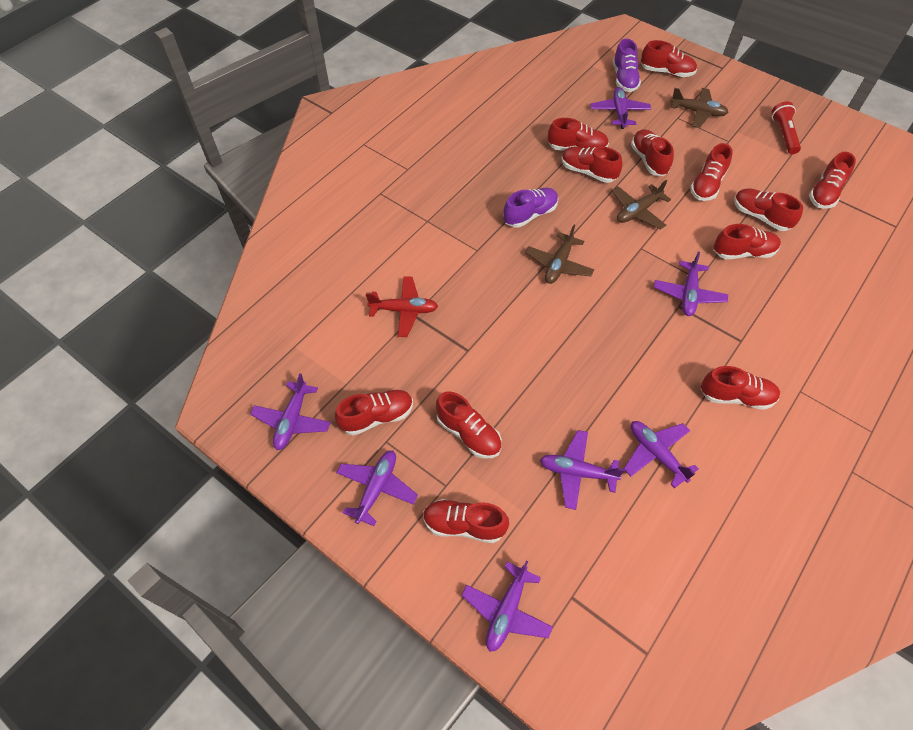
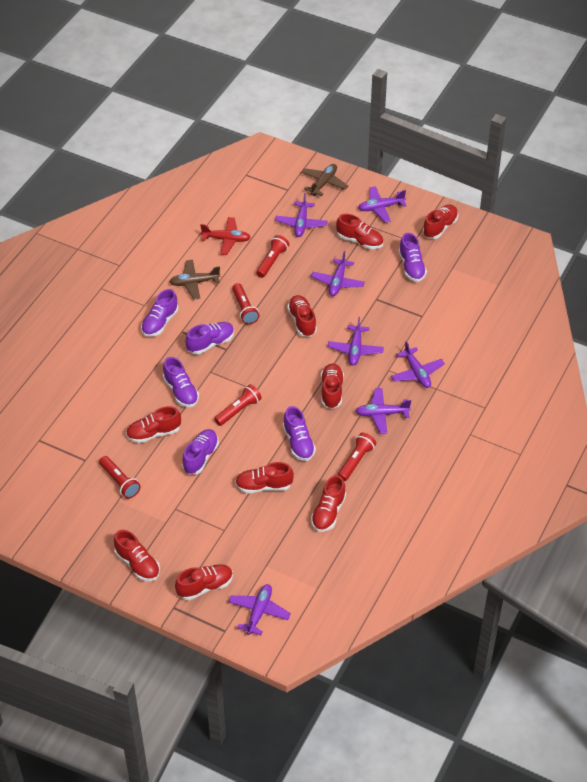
brown plane: [525,225,594,284] [612,180,671,230] [671,88,729,128] = 3 -> [169,260,221,300] [301,164,348,196] = 2
purple shoe: [503,188,558,228] [613,39,641,92] = 2 -> [141,289,178,337] [163,357,199,407] [182,429,219,475] [185,322,234,354] [283,406,316,461] [399,233,427,282] = 6
red flashlight: [772,101,801,154] = 1 -> [99,456,141,499] [214,384,262,426] [232,283,259,324] [256,235,289,278] [338,433,376,481] = 5
red shoe: [335,389,413,435] [423,499,509,543] [436,391,502,459] [548,118,609,151] [561,147,623,183] [631,129,674,176] [641,40,697,77] [690,143,733,201] [701,366,780,410] [714,224,781,259] [734,188,803,231] [809,152,856,209] = 12 -> [114,530,160,581] [126,406,181,443] [175,564,233,600] [235,462,294,493] [287,295,317,337] [311,475,346,532] [321,363,344,409] [336,214,384,249] [423,205,458,239] = 9

